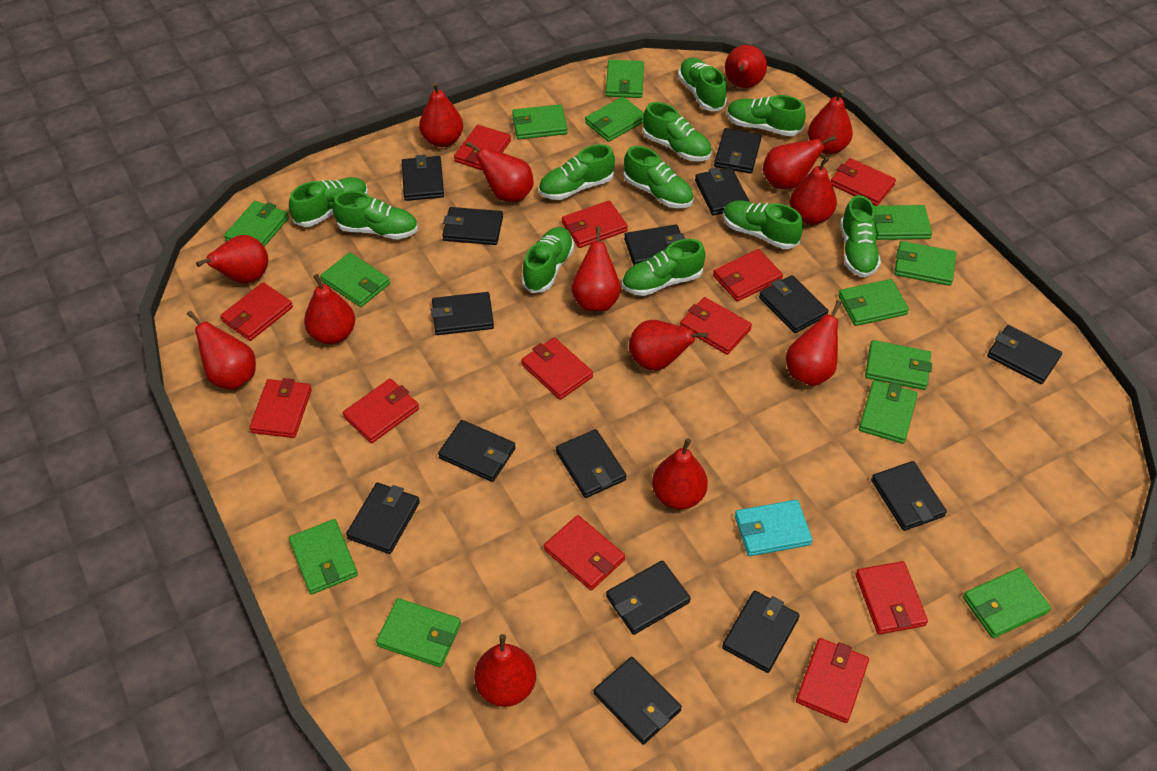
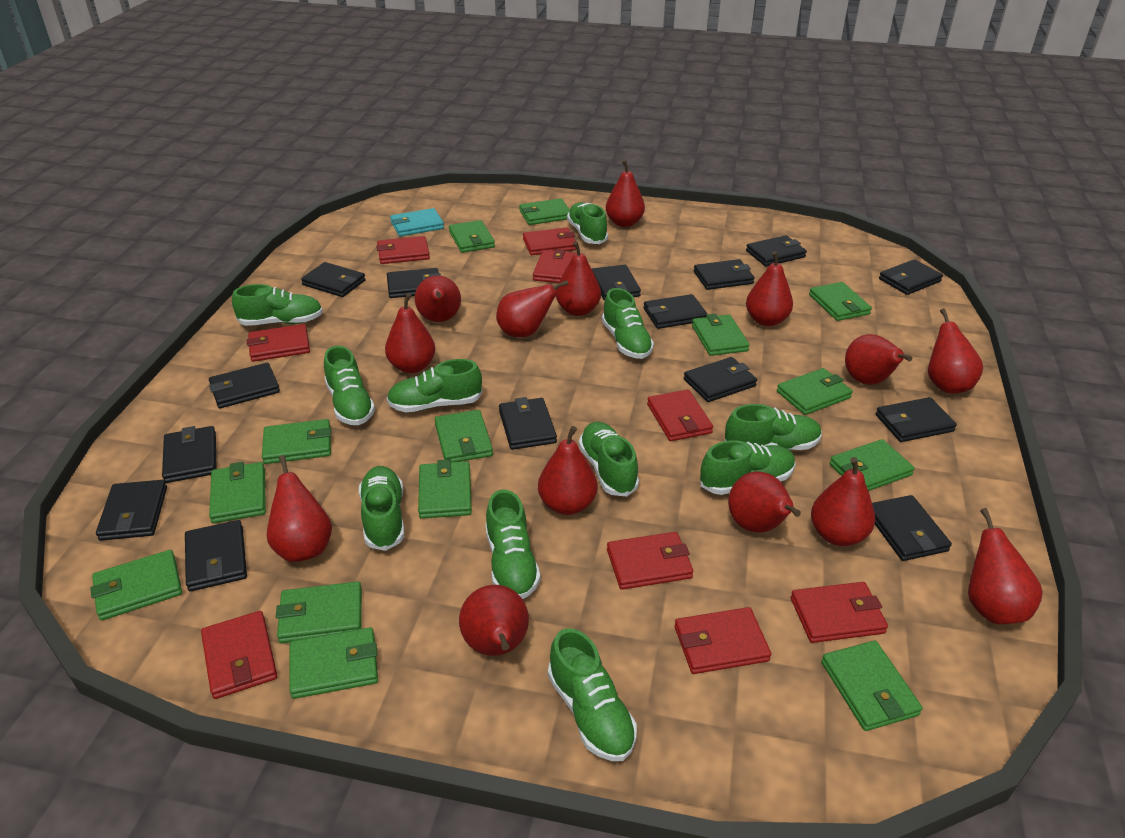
green wallet: [224,201,289,247] [289,519,358,595] [320,252,390,307] [376,598,461,667] [512,104,568,139] [585,97,644,142] [606,60,644,98] [838,279,909,326] [859,380,918,444] [865,340,932,390] [874,205,932,240] [894,241,956,286] [963,568,1051,638] = 13 -> [90,550,182,620] [209,462,266,523] [262,419,331,464] [276,581,362,643] [289,627,378,699] [418,459,472,519] [435,410,493,462] [449,220,495,253] [519,198,570,225] [692,314,750,356] [777,368,853,415] [809,282,872,321] [821,641,923,731] [830,439,915,491] = 14
red wallet: [220,282,293,341] [249,378,312,438] [343,379,419,443] [454,125,511,171] [521,337,593,400] [544,515,625,590] [562,201,628,248] [680,297,752,355] [713,249,783,302] [796,638,869,723] [831,158,896,206] [856,561,928,634] = 12 -> [201,611,277,699] [247,324,310,362] [376,236,430,264] [523,228,577,255] [533,249,576,283] [607,532,693,590] [647,390,713,441] [674,607,771,674] [791,582,888,643] = 9

